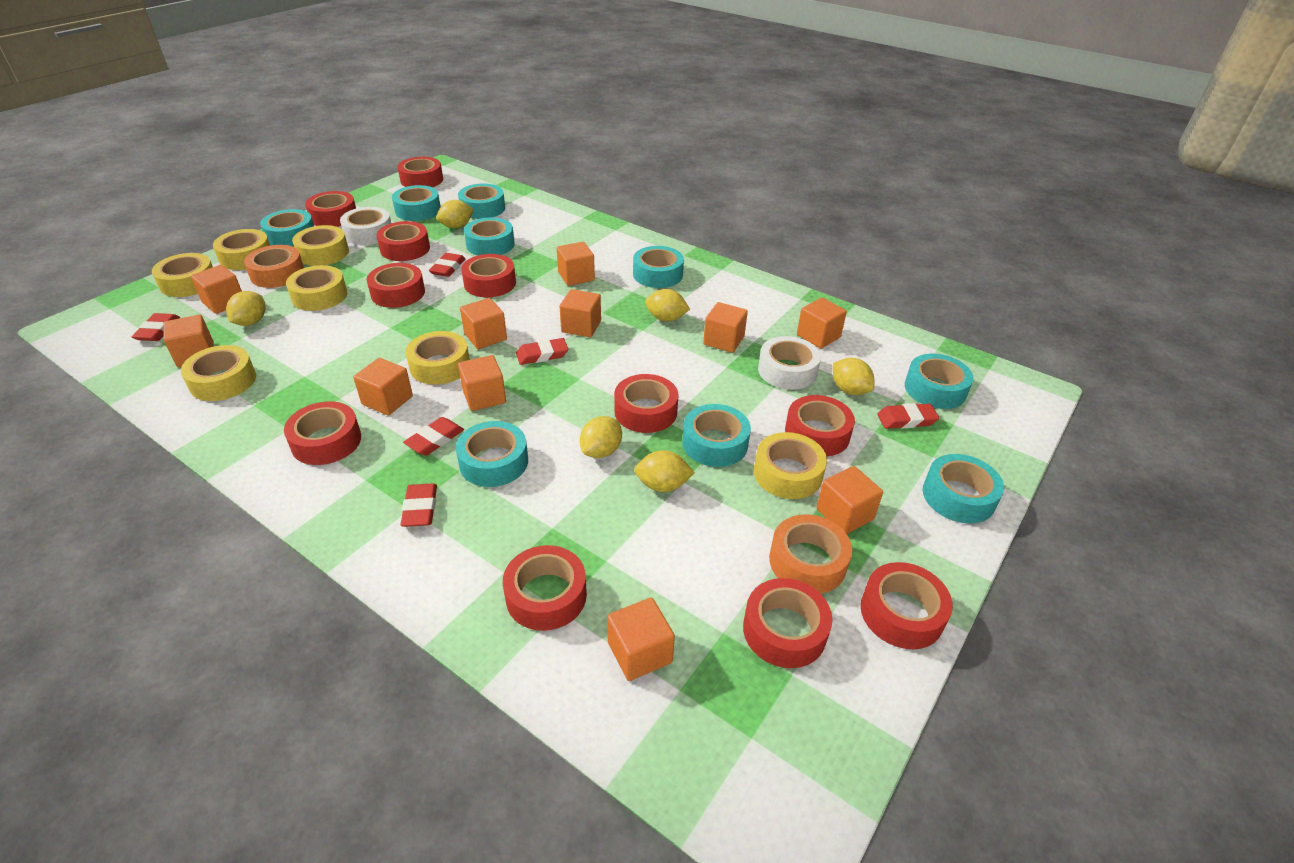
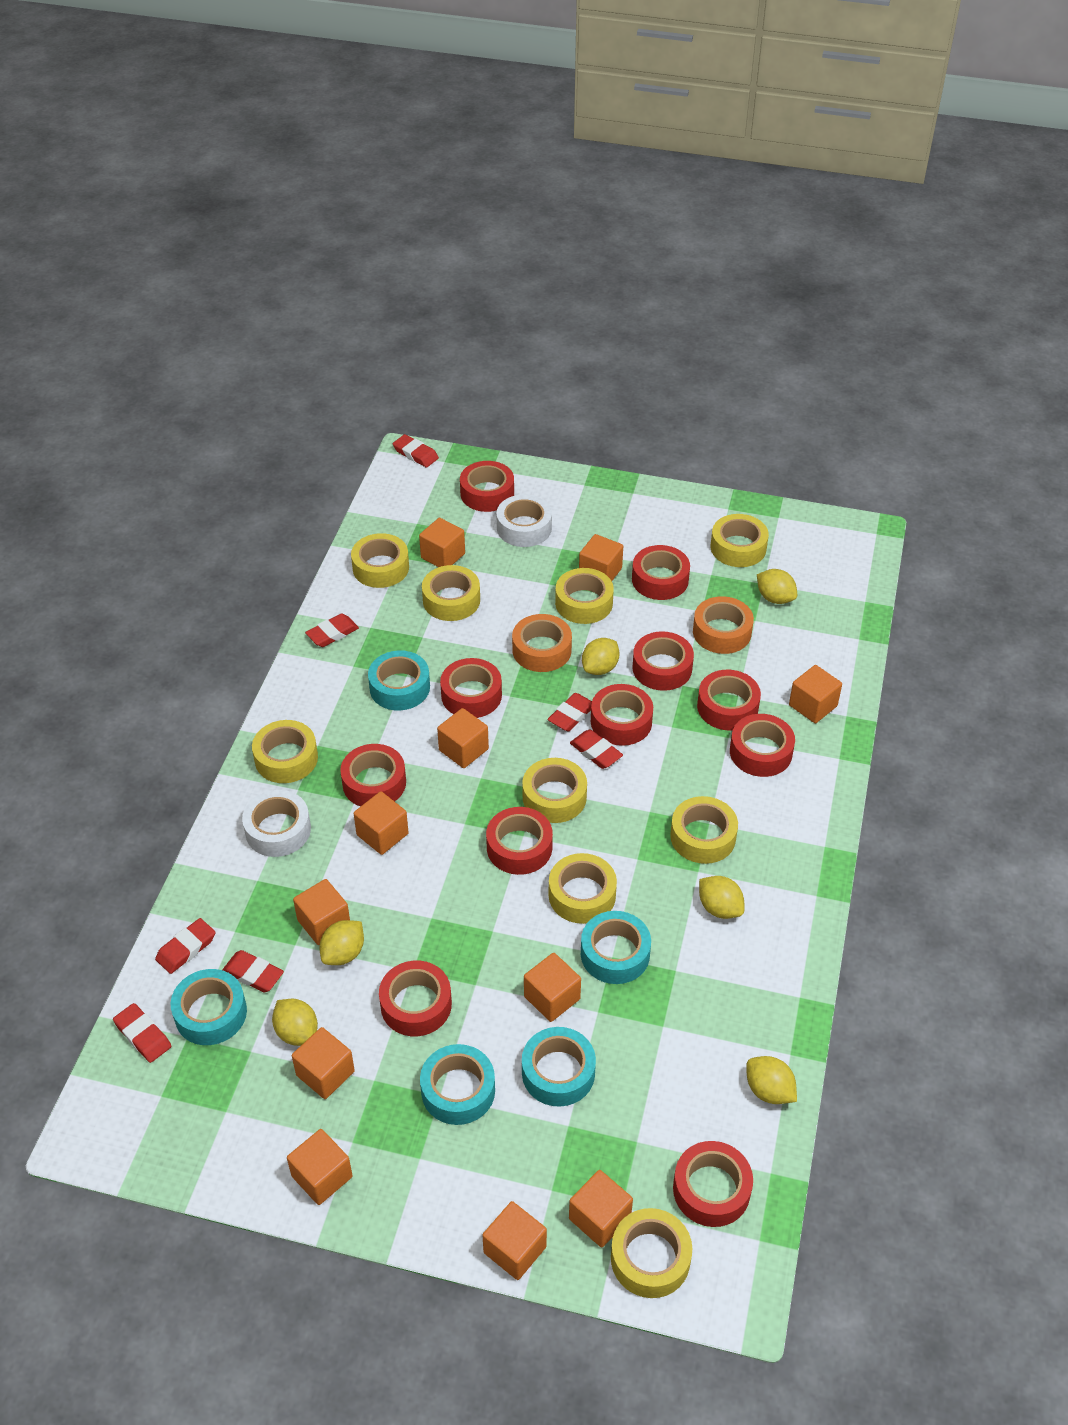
red eraser: [131,313,180,341] [400,483,437,527] [403,417,464,455] [429,253,465,277] [516,338,568,365] [877,403,939,429] = 6 -> [113,1003,171,1063] [155,918,216,974] [222,950,284,993] [305,614,359,647] [393,434,439,468] [547,693,592,731] [570,729,623,769] = 7
turquoise tape: [260,209,314,247] [392,185,441,221] [456,421,528,487] [458,183,505,219] [464,217,515,256] [633,246,684,288] [682,404,751,467] [905,354,973,409] [923,454,1004,524] = 9 -> [171,969,247,1045] [368,650,430,710] [420,1044,495,1125] [522,1027,596,1107] [581,911,651,984] = 5
yellow tape: [152,253,213,297] [181,345,256,401] [213,229,270,270] [286,265,347,311] [292,225,349,266] [406,331,470,385] [754,432,827,499] = 7 -> [252,720,318,783] [351,533,409,588] [422,565,480,621] [522,758,587,823] [549,853,617,924] [555,568,614,624] [611,1208,692,1298] [670,796,738,864] [711,514,769,567] = 9

